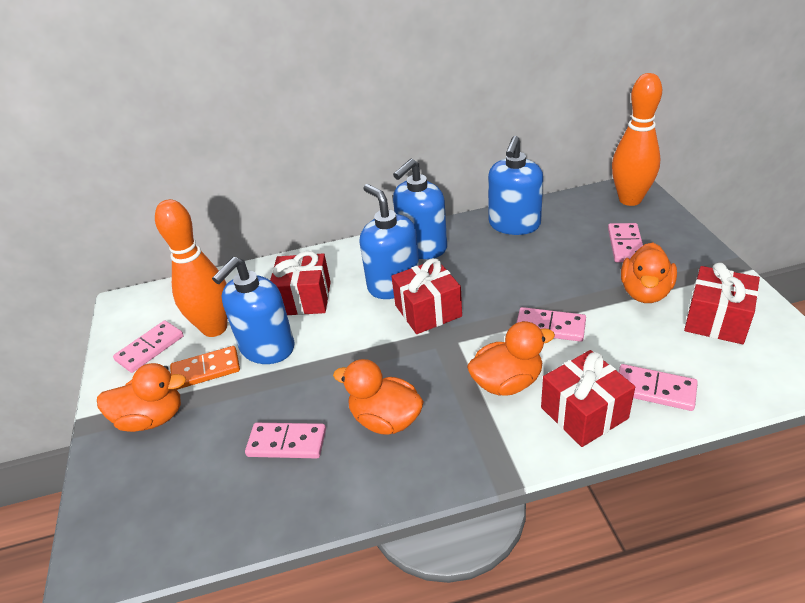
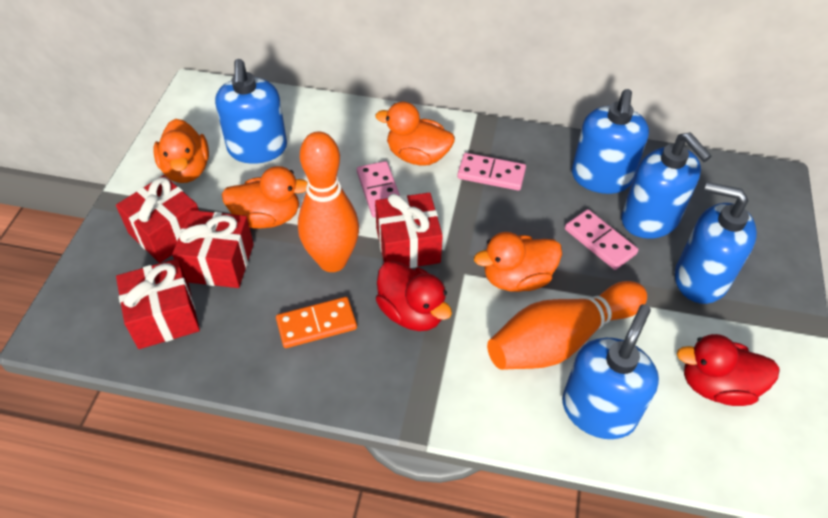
blue soap dispenser: [212,257,294,364] [359,184,419,299] [393,159,447,259] [488,136,543,235] = 4 -> [215,59,287,164] [562,304,659,439] [572,89,649,194] [621,132,712,239] [675,182,757,304] = 5
pink domino: [113,320,184,373] [245,423,326,459] [517,307,586,342] [608,223,643,262] [619,364,698,411] = 5 -> [357,161,400,217] [457,153,526,191] [565,209,638,270] = 3
red duck: none = 0 -> [376,261,452,331] [677,334,780,406] = 2

